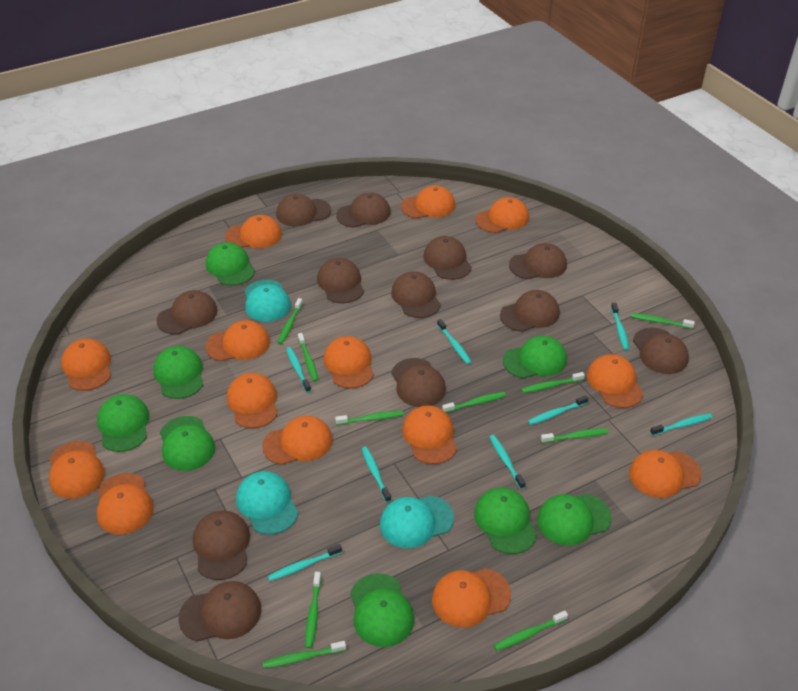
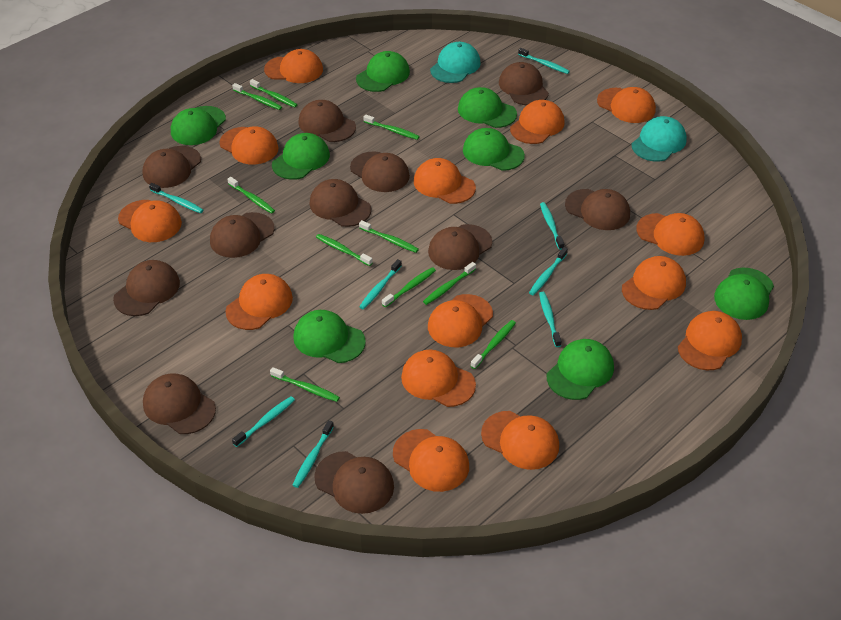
brown cap: [157,290,218,334] [178,581,261,642] [193,511,250,580] [276,194,331,226] [317,258,364,303] [336,193,391,228] [391,271,441,318] [391,358,446,407] [424,236,472,280] [500,290,560,332] [509,243,567,279] [633,328,689,374] = 12 -> [113,260,180,316] [142,146,201,188] [143,374,216,434] [210,212,274,258] [298,100,356,142] [309,179,371,227] [314,451,394,514] [350,151,410,192] [428,224,492,270] [499,62,549,105] [565,189,630,230] = 11
turquoise cap: [236,471,298,535] [244,280,291,322] [380,495,454,548] = 3 -> [430,42,481,83] [631,116,687,161] = 2

